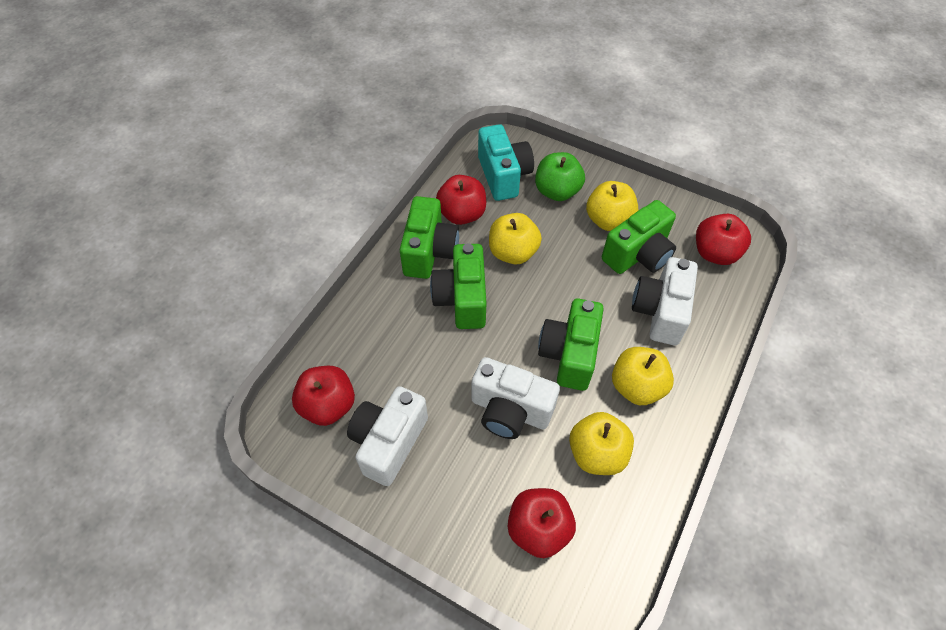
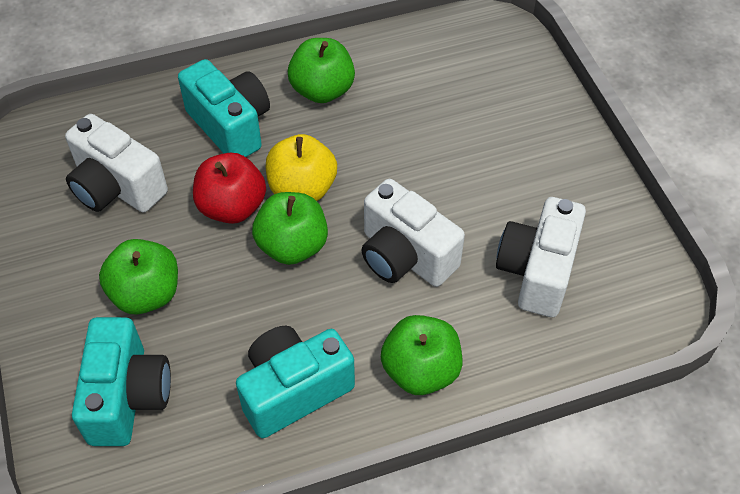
green apple: [535,152,585,201] = 1 -> [99,239,178,315] [252,192,328,265] [288,38,355,103] [381,315,462,395] = 4
green camera: [400,196,459,279] [430,243,487,329] [538,298,604,391] [602,200,676,274] = 4 -> none = 0
red apple: [292,366,355,426] [436,175,486,225] [508,488,576,558] [696,214,751,265] = 4 -> [193,153,266,224] = 1
turquoise camera: [478,124,534,201] = 1 -> [72,317,171,446] [178,59,270,157] [236,326,355,438] = 3
yellow apple: [489,213,542,264] [569,412,634,475] [586,181,638,231] [612,347,674,405] = 4 -> [266,134,337,201] = 1

